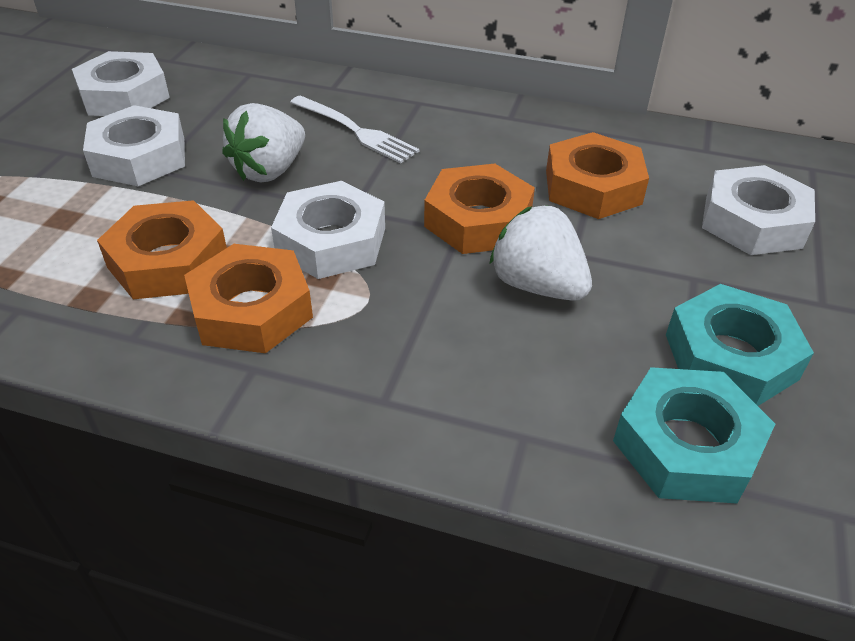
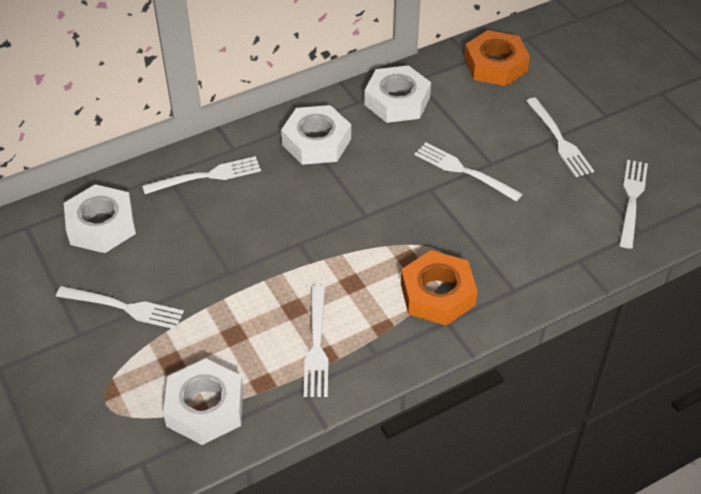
orange nut: [97,200,227,299] [184,244,313,353] [424,164,535,254] [546,132,649,219] = 4 -> [401,250,477,326] [464,30,530,86] = 2
turquoise nut: [613,367,775,503] [666,284,814,406] = 2 -> none = 0
white fork: [290,95,419,164] = 1 -> [56,286,184,329] [142,156,261,194] [304,285,328,397] [415,143,522,202] [526,97,594,177] [619,160,648,249] = 6
white strawberry: [222,103,305,183] [489,205,592,301] = 2 -> none = 0

